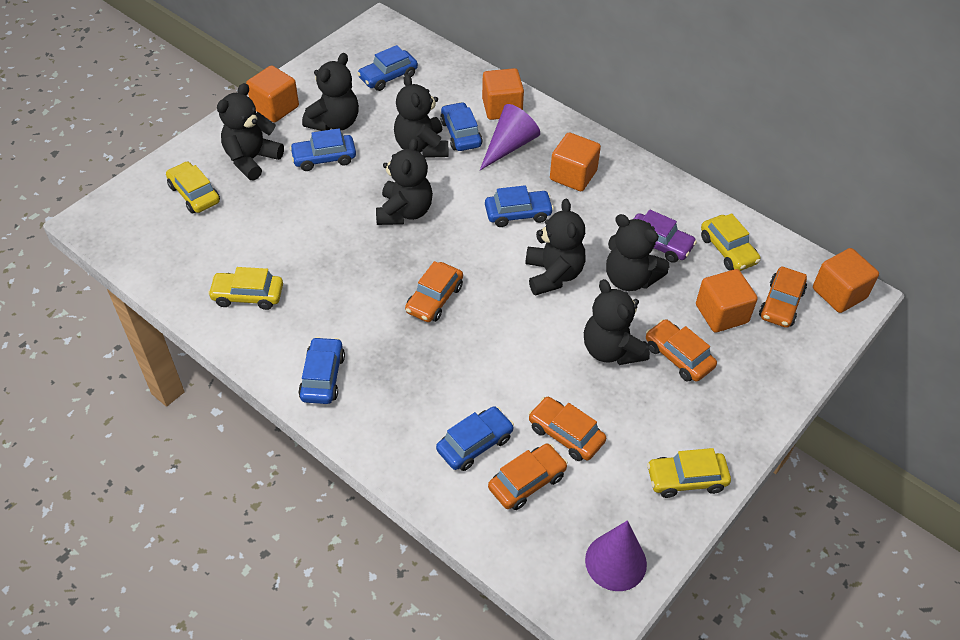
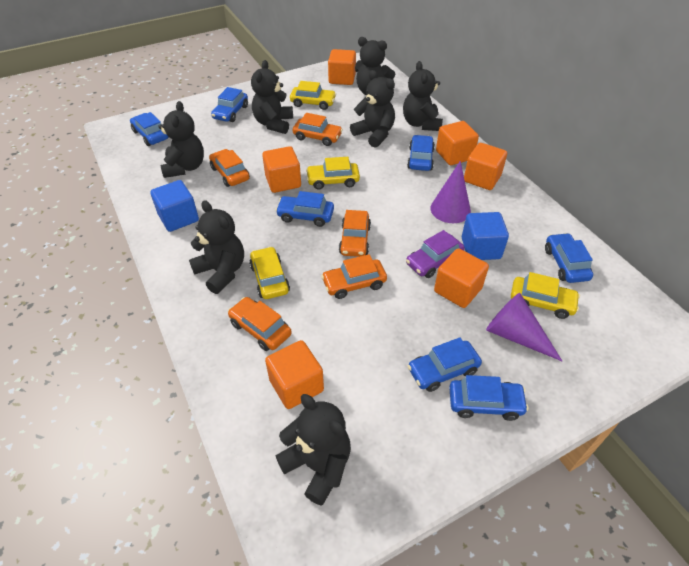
blue car: [290,128,356,171] [298,337,345,404] [357,45,418,91] [436,406,514,471] [440,102,483,151] [485,185,554,227] = 6 -> [130,112,169,146] [211,87,248,122] [276,191,334,227] [407,135,435,171] [408,337,482,392] [449,375,528,421] [545,233,593,283] = 7
blue cube: none = 0 -> [150,180,199,232] [462,212,509,260] = 2
orange cube: [246,65,299,122] [482,68,524,120] [550,133,601,191] [696,269,758,332] [813,248,879,313] = 5 -> [262,146,301,193] [265,340,324,409] [328,49,356,85] [434,248,489,308] [436,121,479,165] [464,143,507,190] = 6

